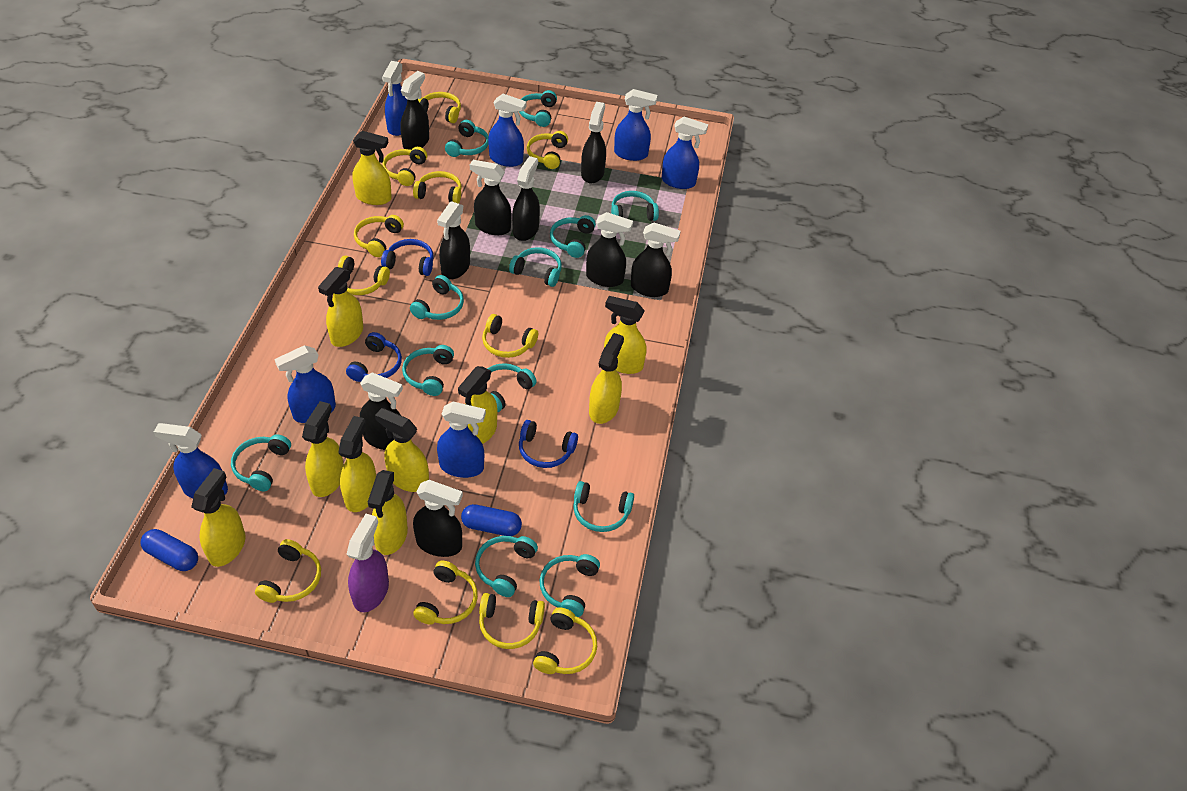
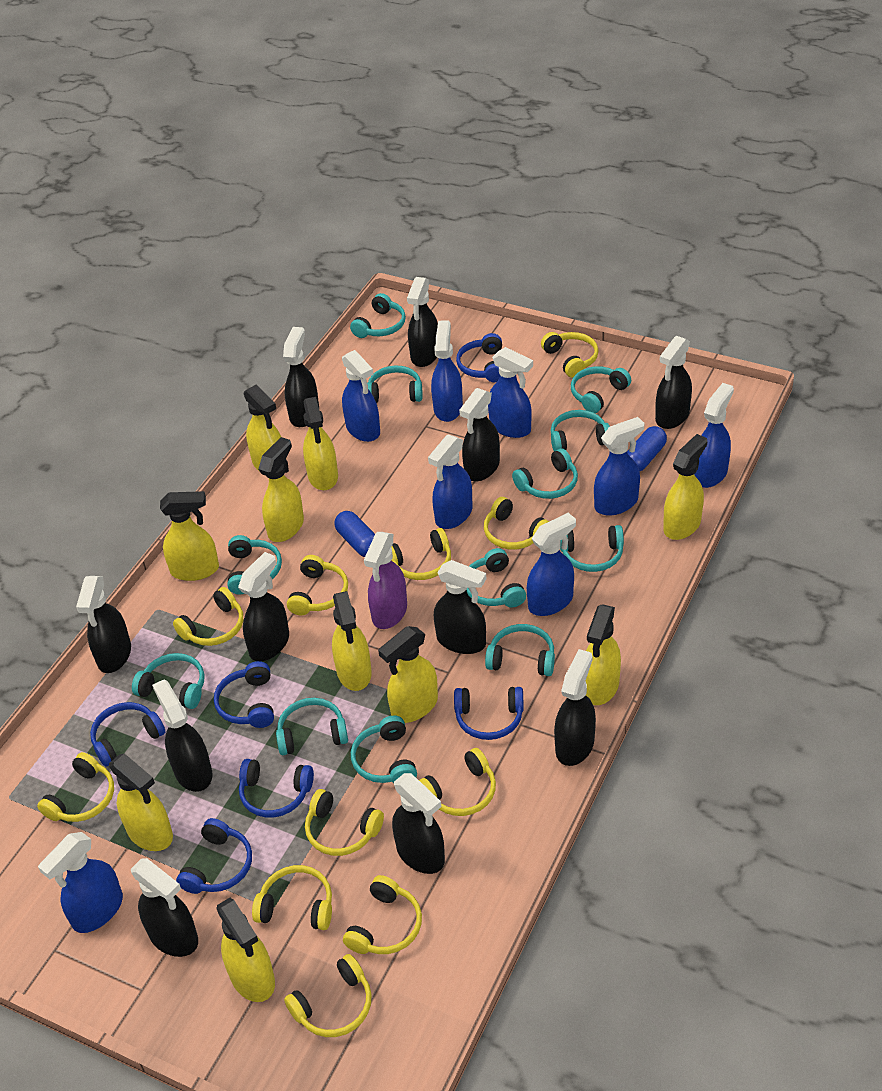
black spray bottle: [360,372,403,450] [400,71,429,150] [413,480,463,557] [437,201,470,280] [470,160,511,235] [512,156,540,241] [581,102,606,184] [586,212,633,287] [631,222,681,297] = 9 -> [76,576,131,673] [131,858,198,957] [152,679,212,792] [238,552,289,661] [283,327,319,427] [392,773,445,874] [407,277,438,367] [434,560,487,654] [459,388,500,481] [554,649,596,766] [655,336,692,429] = 11
blue headphones: [346,332,402,382] [381,239,434,276] [519,420,578,468] = 3 -> [90,702,165,767] [176,818,252,894] [214,661,274,728] [239,759,314,817] [454,687,524,740] [456,333,502,382] = 6
blue spray bottle: [154,423,228,499] [274,345,336,423] [382,61,407,136] [437,402,486,478] [488,94,527,167] [614,89,657,161] [662,117,708,189] = 7 -> [38,832,123,933] [342,350,380,442] [428,435,472,529] [431,321,463,422] [488,347,533,438] [527,513,576,616] [594,417,644,516] [694,383,734,488] = 8

